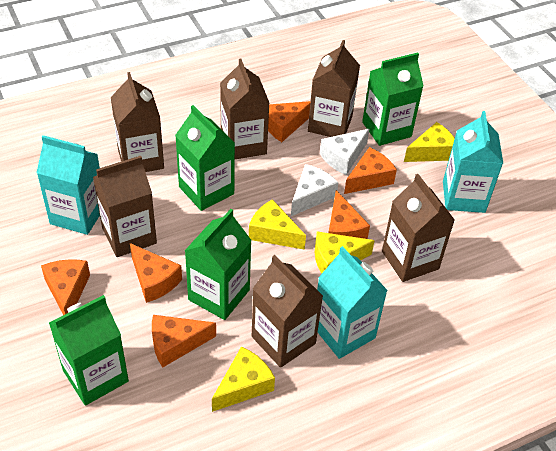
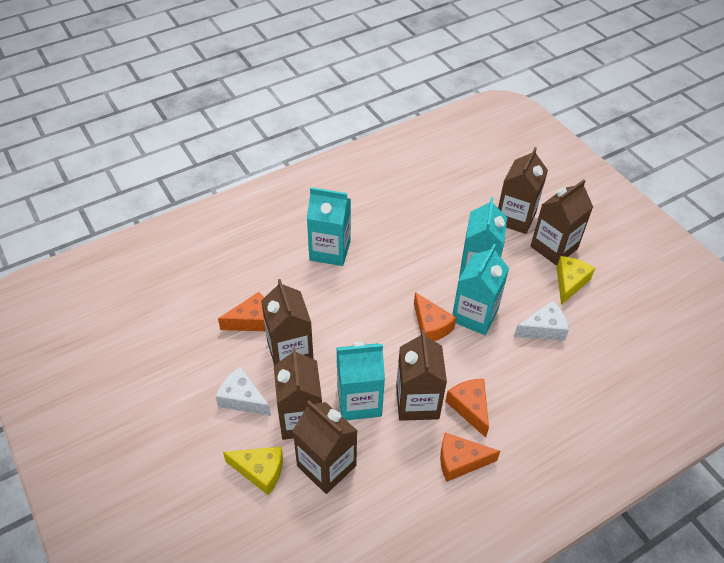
green carton: [49,295,129,406] [175,105,235,211] [185,209,252,320] [362,53,424,146] = 4 -> none = 0
orange cheese: [41,259,90,315] [130,243,182,303] [152,315,216,367] [268,101,311,142] [328,190,370,239] [344,147,397,194] = 6 -> [218,292,266,331] [414,292,457,341] [440,433,500,482] [445,379,489,438] = 4
turquoise carton: [36,135,100,235] [317,246,388,359] [443,111,503,213] = 3 -> [307,187,351,266] [337,342,385,420] [452,244,509,335] [459,197,507,279] = 4
yellow cheese: [212,346,275,412] [249,199,306,250] [315,231,375,273] [404,122,455,162] = 4 -> [223,447,283,495] [557,256,595,305] = 2

